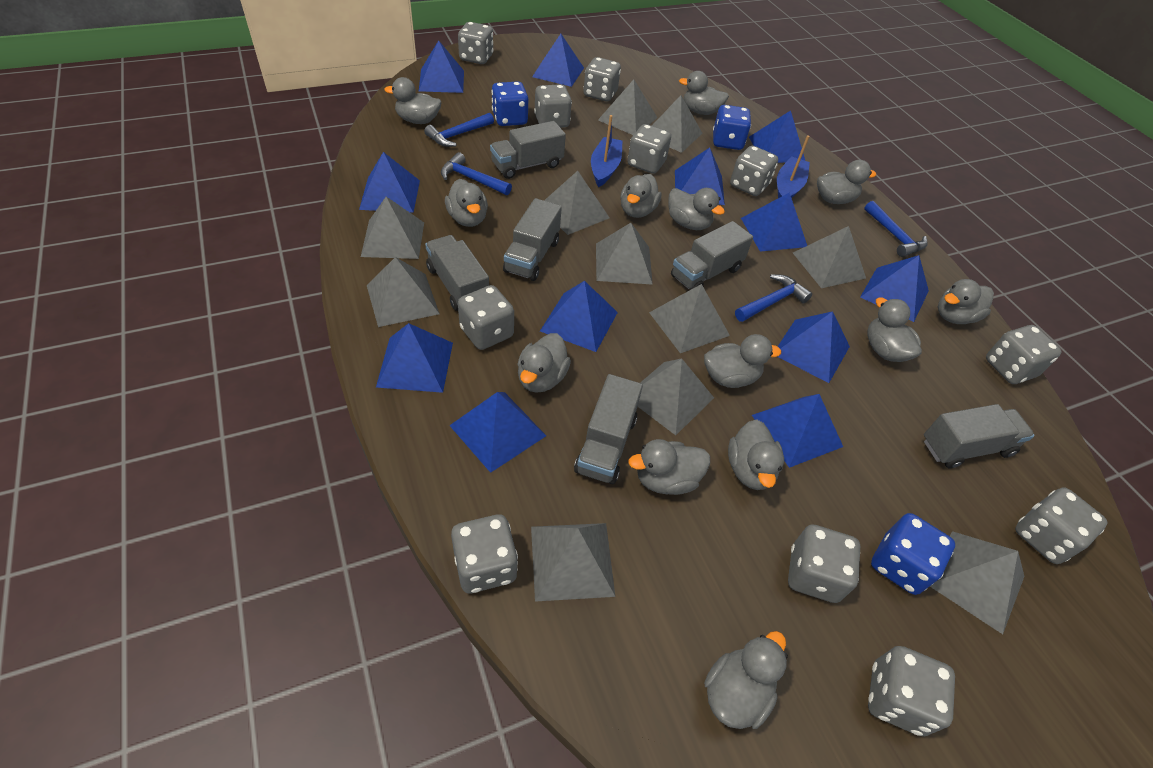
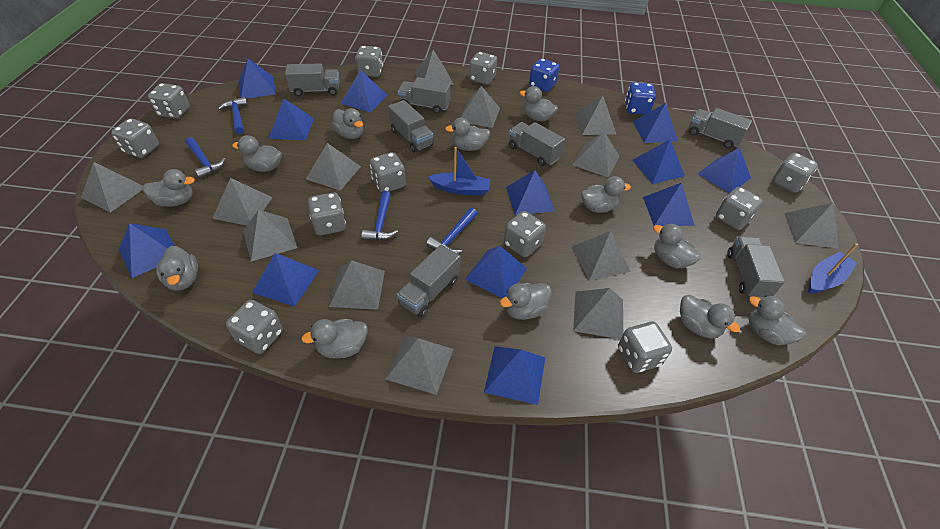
blue dice: [491,81,528,126] [713,105,751,150] [871,513,955,595] = 3 -> [529,58,559,92] [625,82,656,115] = 2
grey duck: [384,77,441,124] [445,179,488,227] [517,333,571,393] [620,174,661,218] [628,439,710,495] [668,188,725,230] [679,71,729,115] [704,334,781,388] [704,631,788,729] [728,420,784,490] [817,160,876,204] [867,297,922,362] [938,279,994,324] = 13 -> [143,169,195,207] [156,246,198,291] [232,135,282,172] [301,319,368,359] [332,108,363,139] [445,118,490,151] [500,283,552,320] [520,86,558,122] [581,176,631,213] [653,224,701,268] [680,294,740,339] [749,295,806,345] = 12
grey pyramid: [361,197,424,259] [367,257,440,327] [531,523,615,602] [544,171,609,235] [596,223,653,285] [598,79,657,135] [638,358,714,435] [649,284,730,353] [652,95,703,153] [793,226,866,288] [930,531,1024,634] = 11 -> [81,162,143,213] [212,178,273,226] [243,210,297,262] [306,143,361,191] [329,260,385,310] [386,335,454,395] [414,50,454,85] [460,86,500,128] [571,231,631,281] [572,132,620,178] [573,288,623,339] [575,96,616,135] [785,202,839,249] = 13
grey truck: [425,235,489,311] [490,121,566,179] [503,198,562,281] [574,374,643,484] [671,221,753,290] [924,404,1035,469] = 6 -> [285,63,339,96] [388,100,434,153] [397,244,461,317] [398,77,451,114] [509,122,565,166] [689,108,752,149] [727,236,785,299] = 7

